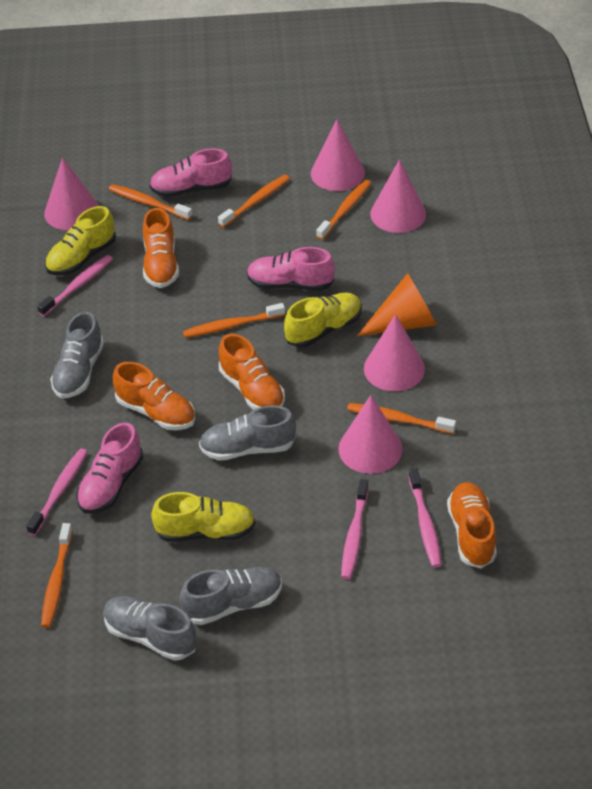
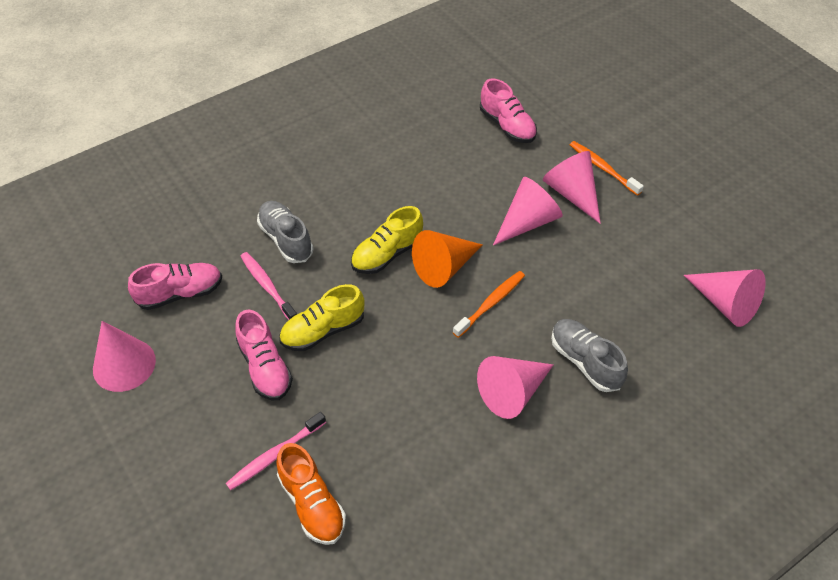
grey shoe: [50,312,104,398] [103,596,196,661] [179,567,282,625] [199,405,296,461] = 4 -> [257,201,313,263] [551,319,628,392] = 2
orange shoe: [113,362,195,430] [143,208,179,288] [219,334,285,410] [447,482,497,568] = 4 -> [276,443,346,545] = 1
orange toothbrush: [41,523,73,628] [109,184,192,220] [183,303,285,338] [218,175,290,227] [316,180,371,240] [347,403,456,434] = 6 -> [453,271,525,338] [570,141,644,196] = 2
pink toothbrush: [26,448,87,536] [37,255,113,316] [341,479,369,579] [409,468,441,567] = 4 -> [225,412,326,490] [240,252,297,320] = 2
yellow shoe: [45,206,116,275] [151,492,256,542] [284,293,362,347] = 3 -> [279,284,365,351] [351,206,423,274] = 2

